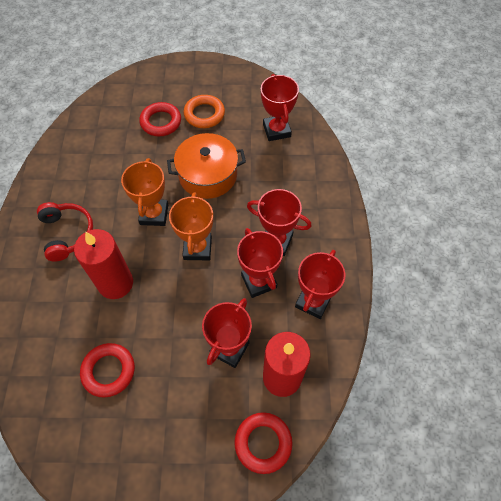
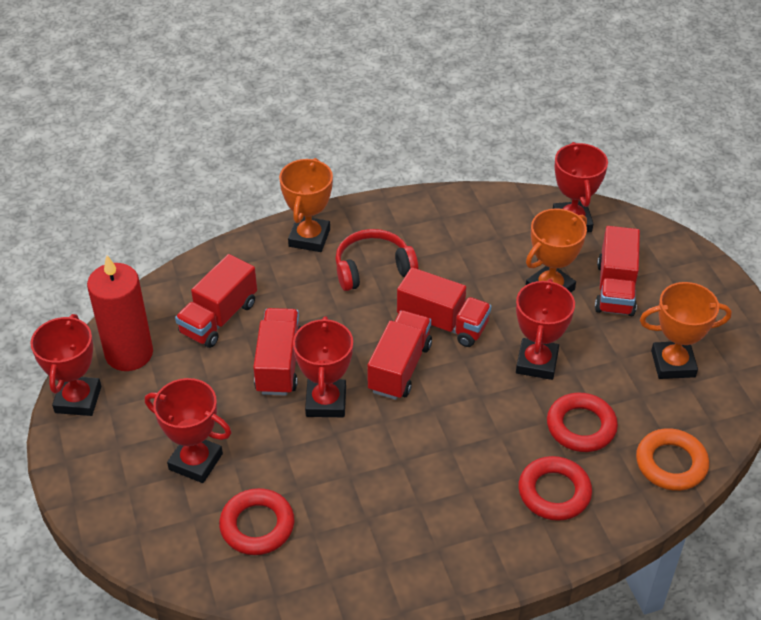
orange pot: [167,133,246,199] = 1 -> none = 0
orange trophy: [121,158,168,226] [169,192,213,260] = 2 -> [279,158,333,252] [526,208,587,292] [640,282,732,379] = 3
red candle: [74,229,133,299] [263,332,311,397] = 2 -> [87,255,153,371] = 1
red truck: none = 0 -> [175,254,257,348] [253,308,301,396] [367,311,432,400] [397,267,491,347] [595,226,640,316] = 5

